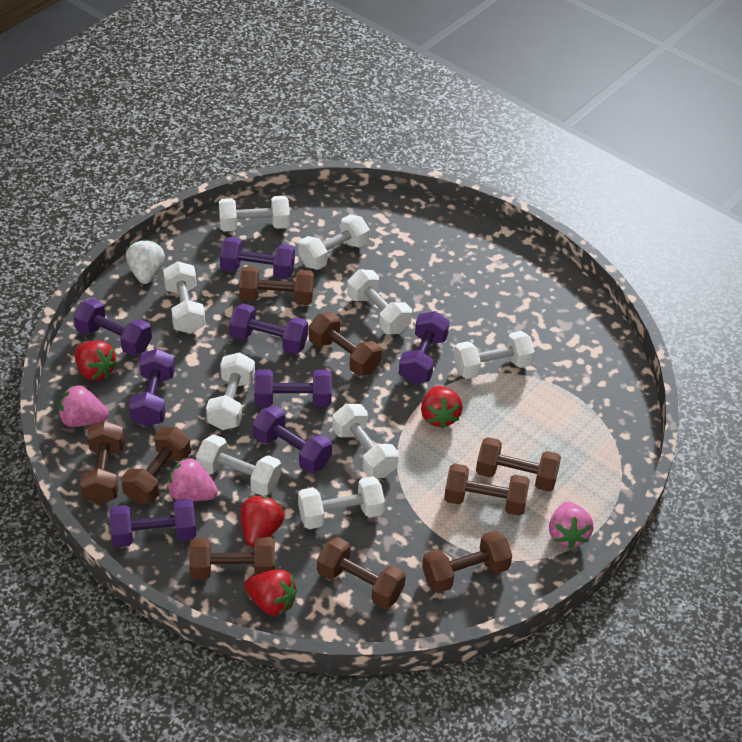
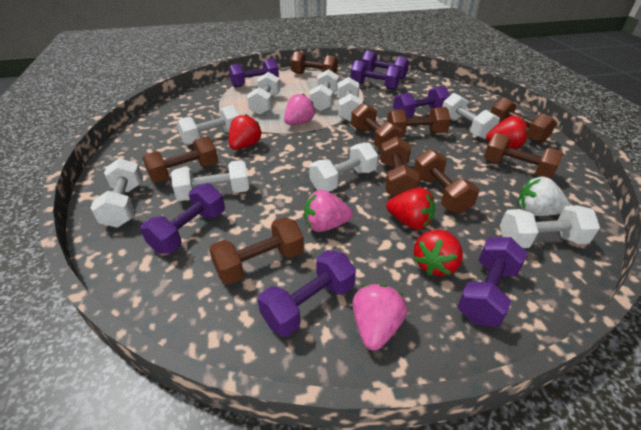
purple dumbbell: [74,298,152,356] [110,499,196,547] [129,348,175,427] [220,237,295,279] [229,303,308,354] [252,406,332,473] [254,369,332,407] [399,311,449,384] = 8 -> [140,183,225,254] [229,58,279,88] [258,250,356,337] [350,61,401,90] [361,51,409,80] [393,86,450,118] [457,237,527,327] = 7

